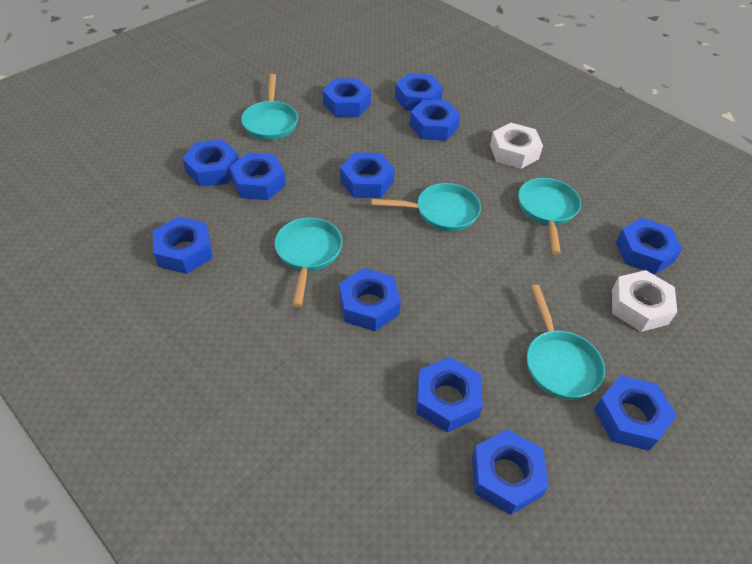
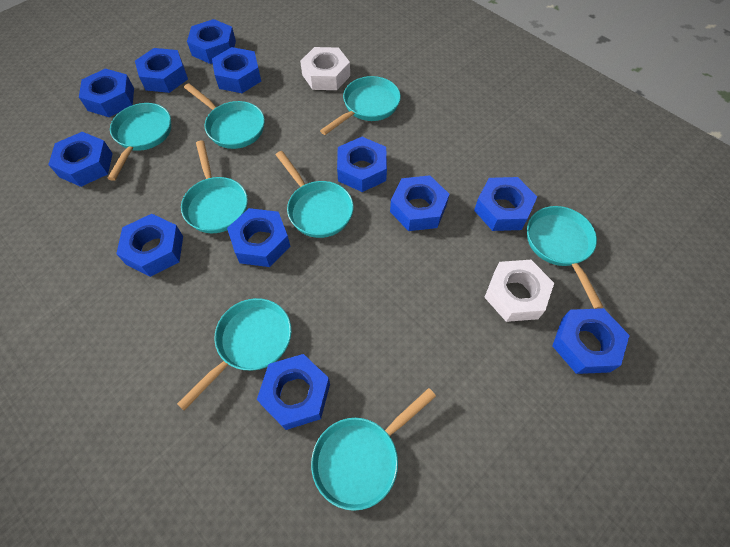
turquoise pan: [241,74,298,140] [275,218,342,307] [371,183,481,232] [518,178,581,255] [527,284,605,400] = 5 -> [107,103,171,181] [177,298,292,411] [181,140,248,233] [184,83,265,149] [276,151,354,238] [311,388,436,511] [320,76,401,135] [527,206,603,309] = 8

